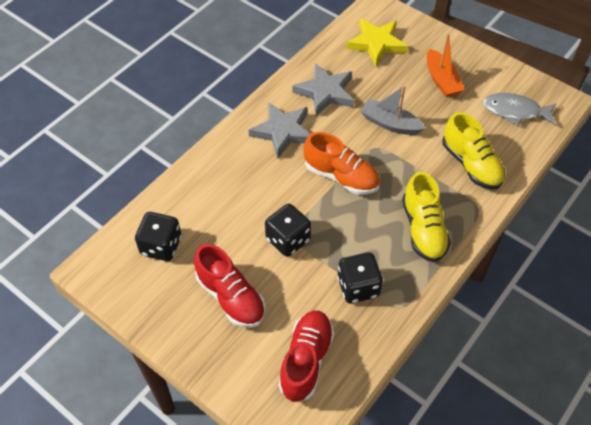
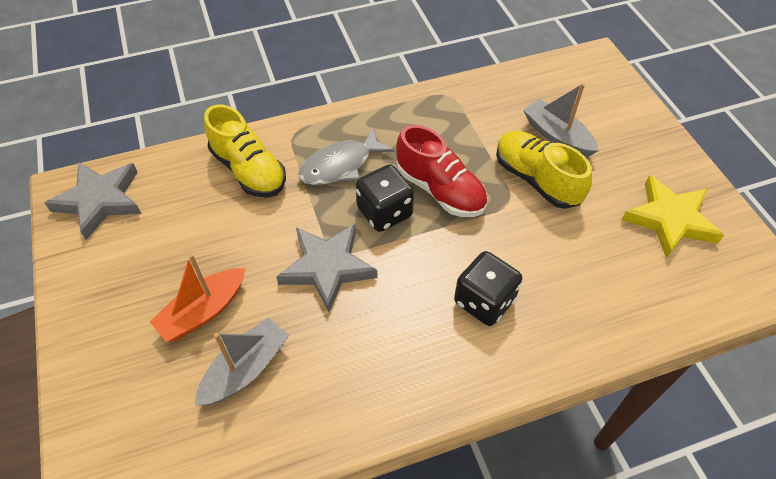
black dice: [135,212,182,261] [265,204,311,257] [337,252,383,303] = 3 -> [356,164,414,232] [454,251,522,326] = 2
grey boat: [360,85,425,135] = 1 -> [195,317,289,406] [523,83,599,158] = 2
orange shoe: [303,132,380,195] = 1 -> none = 0
red shoe: [194,244,266,328] [279,310,334,402] = 2 -> [396,125,487,217] = 1

